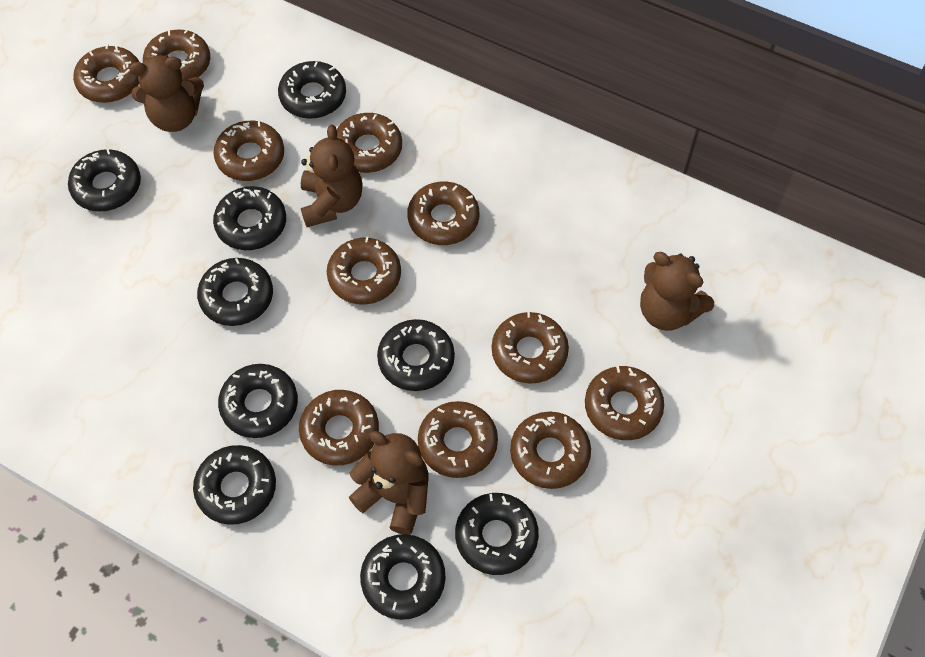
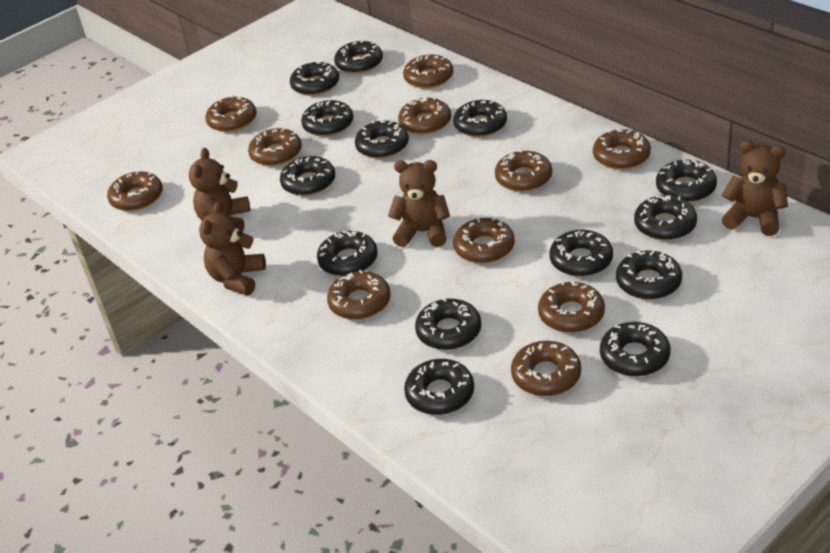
black donut: [68,149,141,212] [193,445,276,525] [197,258,273,326] [213,186,286,250] [218,364,298,438] [278,61,346,119] [360,534,445,620] [377,319,455,391] [455,493,539,575] = 9 -> [280,156,335,196] [290,61,339,96] [301,100,354,137] [317,231,378,276] [334,40,383,74] [355,119,409,159] [404,359,474,415] [415,298,481,350] [453,100,507,137] [550,230,613,277] [600,322,670,376] [616,250,682,300] [634,195,697,240] [656,159,717,202] = 14

